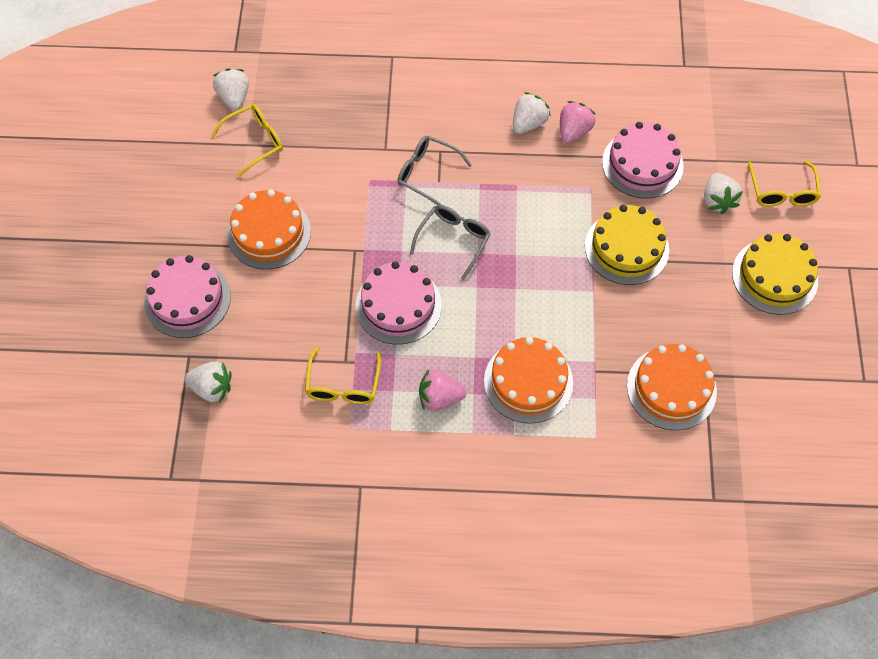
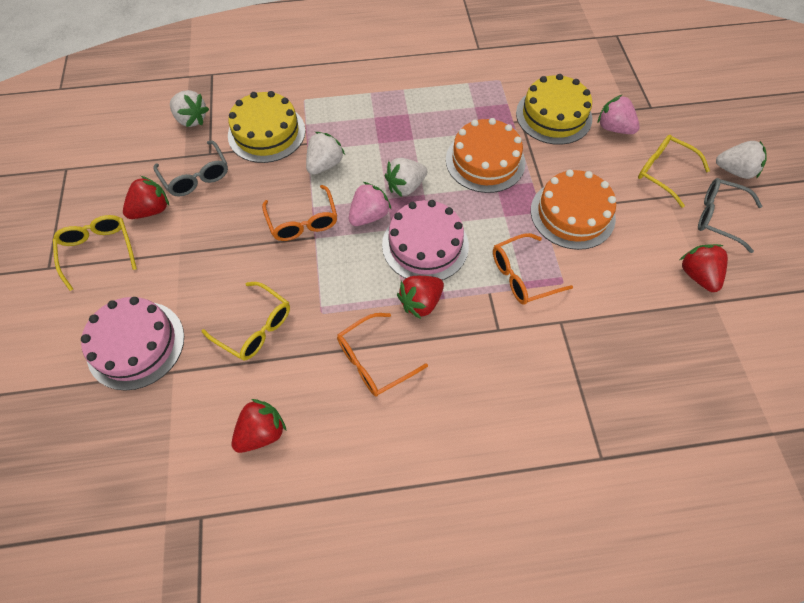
orange cake: [227,189,311,269] [484,337,573,424] [627,344,717,430] = 3 -> [446,118,525,193] [531,170,616,250] = 2
orange glasses: none = 0 -> [262,185,337,241] [337,313,428,396] [493,233,573,304] = 3
pink cake: [144,255,231,338] [355,261,442,345] [602,122,684,199] = 3 -> [81,297,184,391] [382,200,469,280] = 2
red strawberry: none = 0 -> [123,176,169,219] [231,399,287,453] [397,276,444,319] [680,244,728,292] = 4

